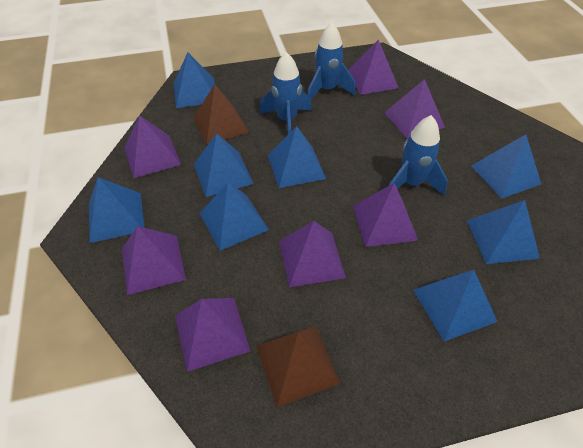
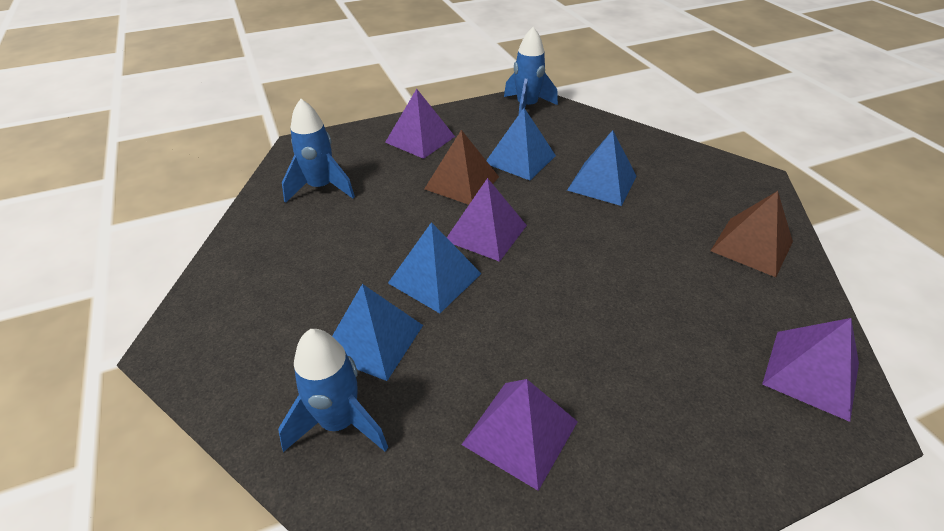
blue pyramid: [89,177,145,243] [173,53,215,108] [194,133,254,197] [199,182,269,251] [268,126,326,188] [413,270,497,341] [467,200,540,264] [471,134,541,199] = 8 -> [332,284,423,381] [388,222,482,313] [486,108,556,181] [567,130,637,206] = 4
purple pyramid: [122,226,186,295] [124,115,181,178] [175,298,250,372] [279,221,346,287] [348,39,398,95] [353,183,418,247] [384,79,445,139] = 7 -> [385,89,455,159] [447,178,527,262] [461,379,578,491] [762,318,859,422] = 4

